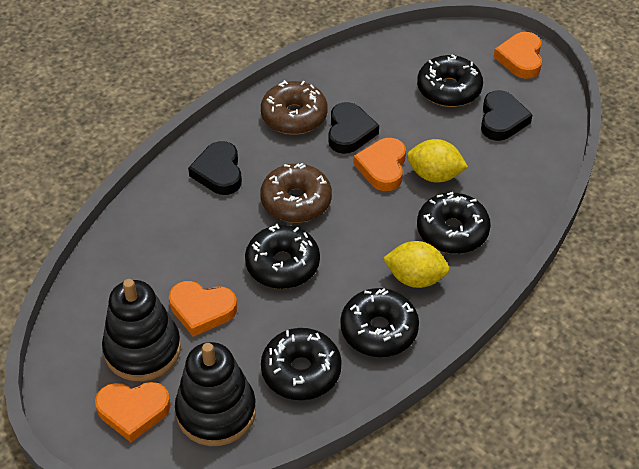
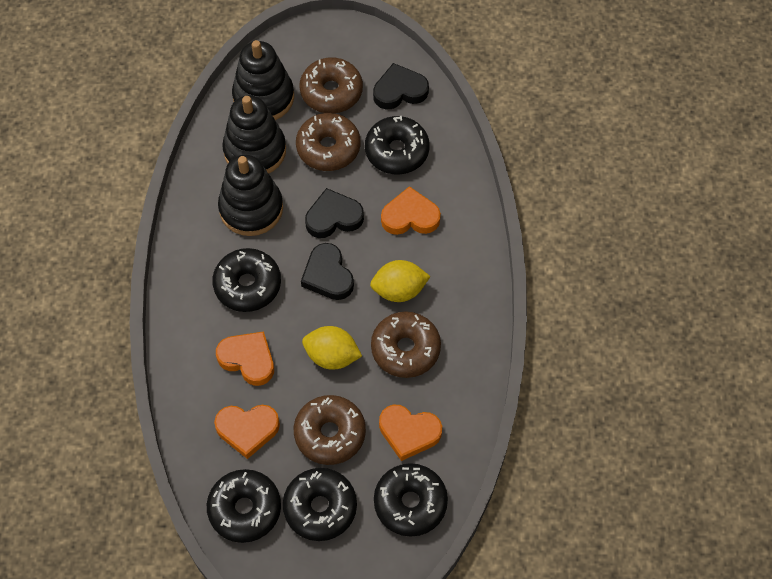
black stacking toy: [102,279,181,381] [175,342,256,446] = 2 -> [218,155,283,236] [222,95,286,174] [232,40,294,120] = 3
brown donut: [260,163,332,223] [261,80,328,135] = 2 -> [294,395,366,465] [296,113,360,171] [299,57,363,113] [371,311,441,378] = 4

